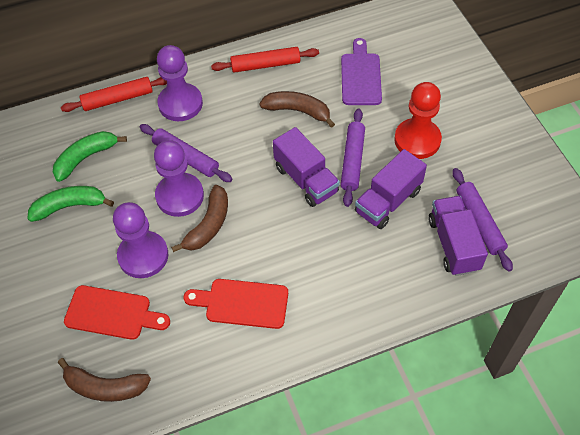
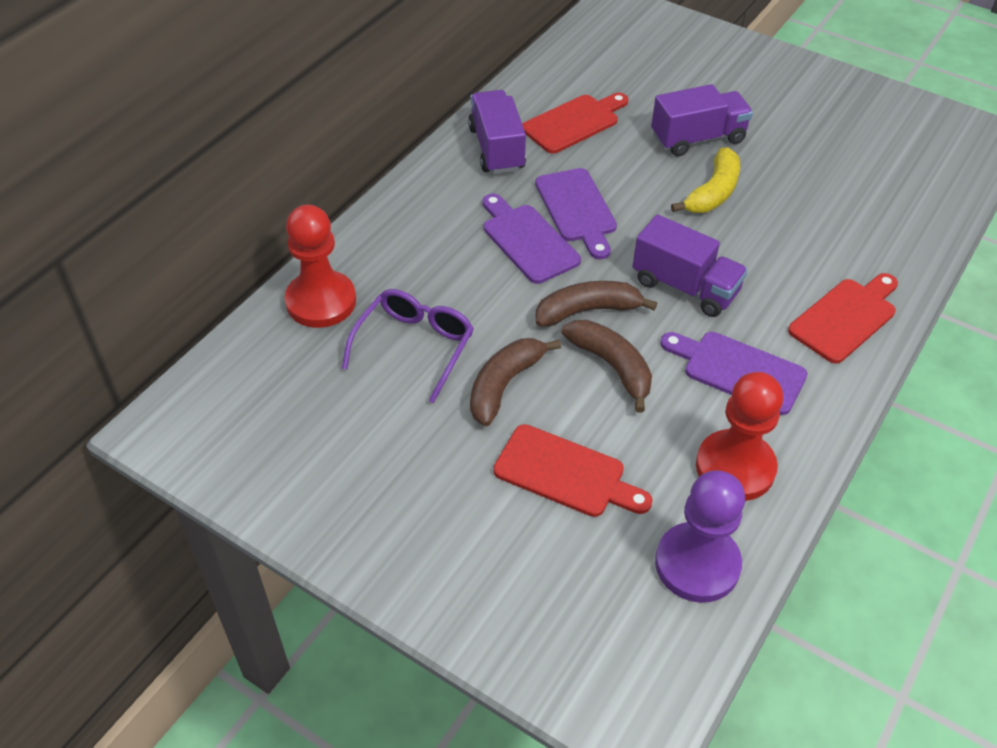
green banana: [27,186,114,222] [53,131,127,182] = 2 -> none = 0
purple cutting board: [341,38,382,105] = 1 -> [483,194,581,284] [535,168,617,259] [660,332,808,415] = 3
purple glasses: none = 0 -> [342,289,474,403] = 1
purple pawn: [113,202,168,278] [154,140,204,217] [157,45,203,121] = 3 -> [655,470,745,603] = 1
purple rolling pin: [140,124,232,182] [341,109,365,207] [453,168,513,271] = 3 -> none = 0
red cutting board: [64,285,170,340] [184,279,288,329] = 2 -> [493,424,653,517] [522,93,628,154] [788,273,898,364] = 3
red pawn: [394,82,442,159] = 1 -> [285,205,356,328] [696,372,783,501] = 2
red rolling pin: [61,77,167,112] [211,47,319,73] = 2 -> none = 0
yellow banana: none = 0 -> [671,147,740,213] = 1

